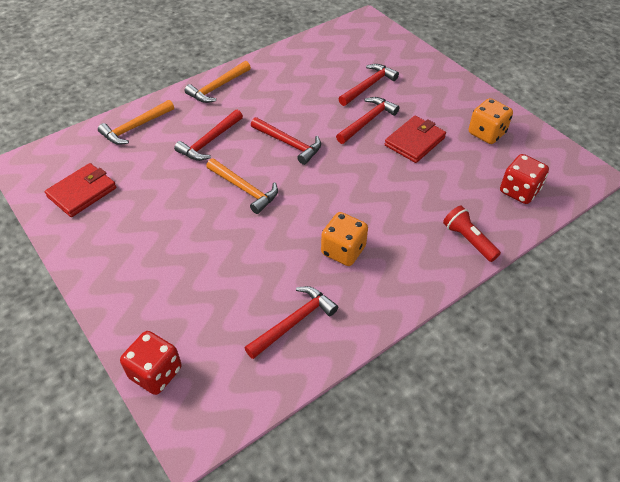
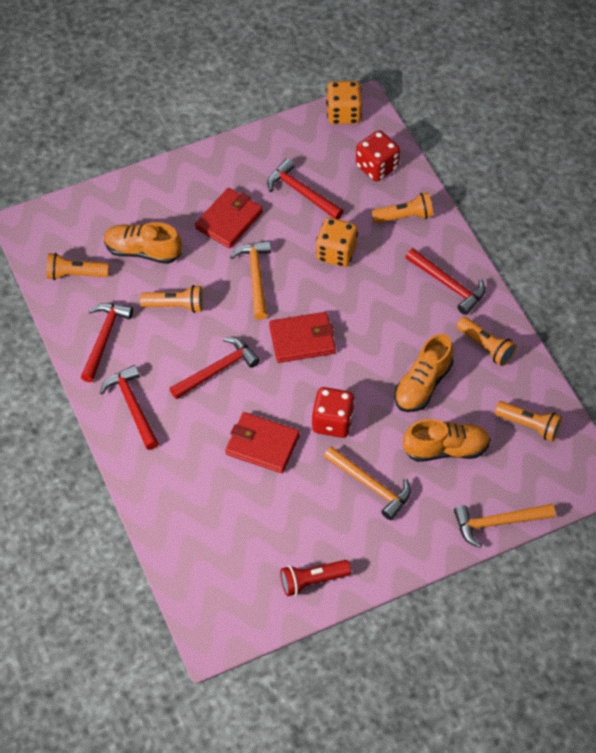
orange flashlight: none = 0 -> [46,253,109,280] [140,285,204,313] [371,192,433,223] [457,317,517,366] [495,401,562,441] = 5
orange shoe: none = 0 -> [104,222,182,264] [394,334,453,412] [403,419,491,462] = 3
red wallet: [45,163,116,217] [385,116,446,163] = 2 -> [195,188,263,248] [225,412,300,473] [269,312,336,363] = 3

